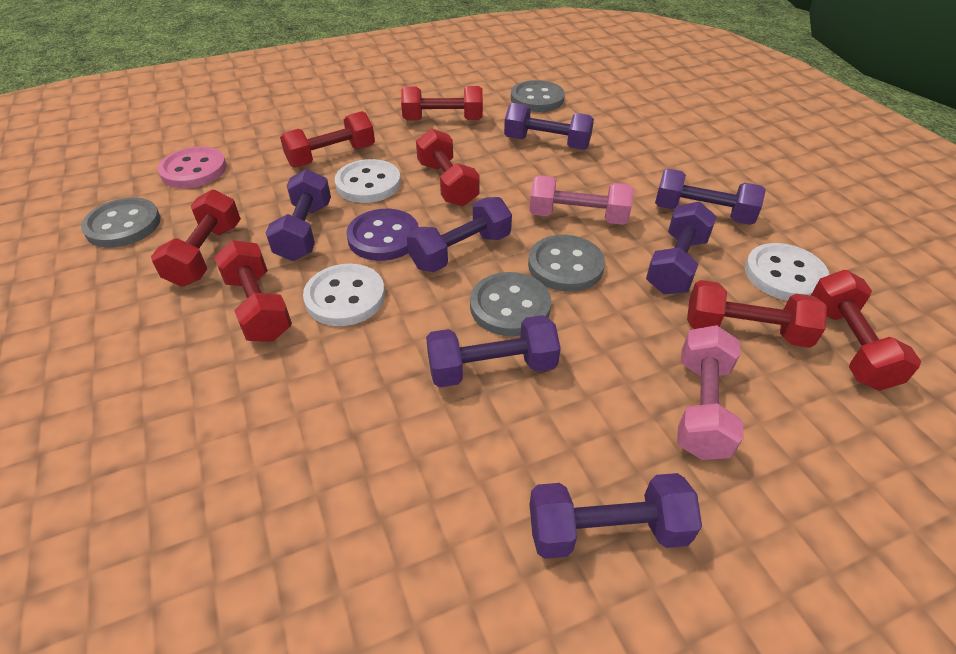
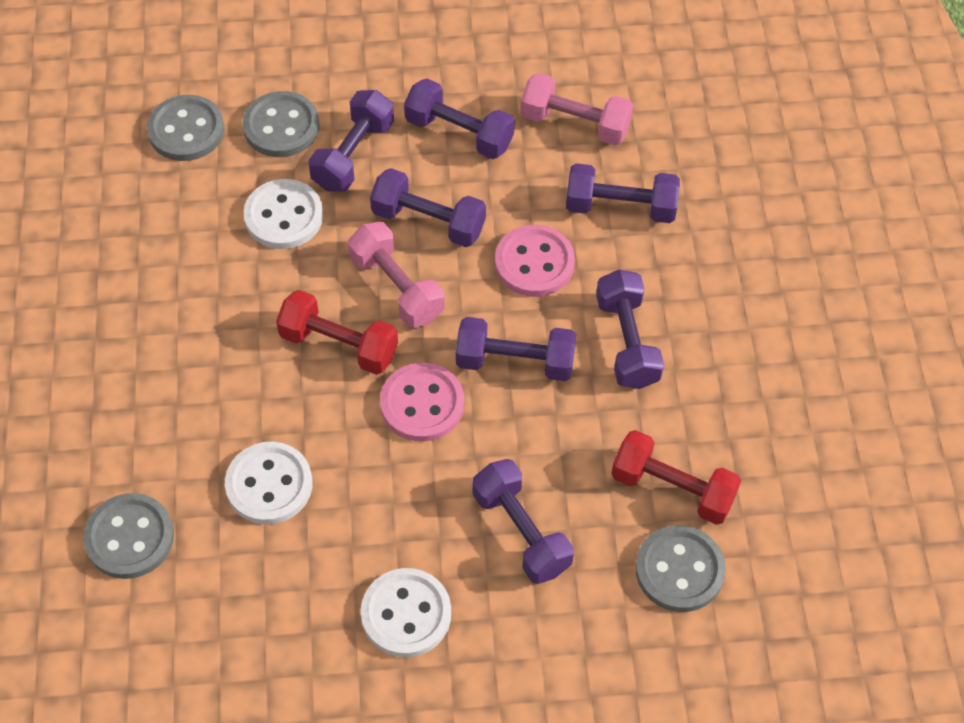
pink button: [158,147,227,188] = 1 -> [380,363,464,442] [495,225,575,297] = 2
purple button: [346,209,419,261] = 1 -> none = 0
red dumbbell: [151,190,241,287] [214,240,292,342] [280,111,375,168] [401,86,483,121] [416,128,480,206] [687,280,827,348] [811,270,921,391] = 7 -> [276,290,398,375] [611,430,741,525] = 2

